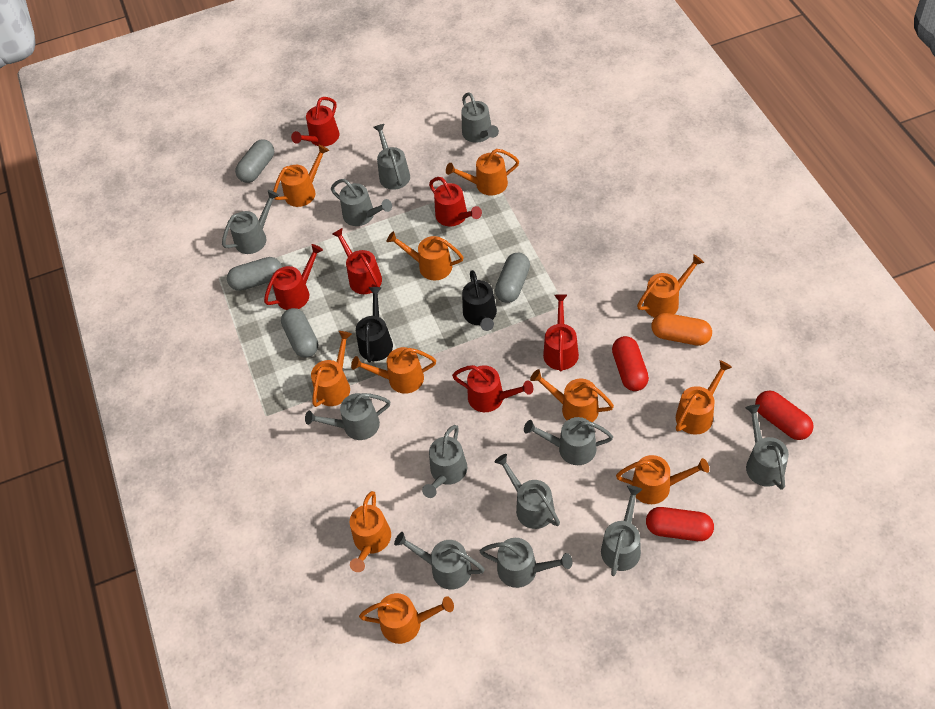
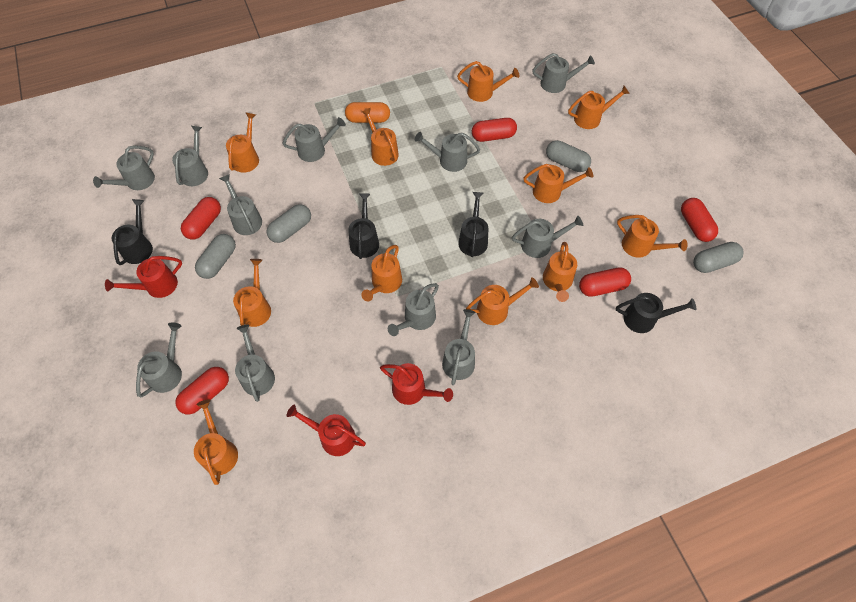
black watering can: [356,287,393,362] [462,270,497,331] = 2 -> [112,199,153,265] [348,193,379,259] [458,192,488,257] [616,293,696,333] = 4
grey watering can: [222,190,279,254] [305,393,390,440] [331,179,392,226] [373,124,410,190] [394,532,485,590] [422,425,467,498] [461,92,499,143] [479,538,572,588] [494,454,560,529] [524,417,613,465] [601,486,642,576] [745,404,789,490] = 12 -> [93,145,155,190] [136,322,182,397] [172,126,208,186] [219,174,262,235] [235,325,275,402] [283,117,346,162] [388,283,439,336] [415,132,480,172] [442,309,476,385] [512,215,583,258] [533,53,595,93] = 11
red capsule: [612,336,649,391] [646,507,714,541] [755,390,814,440] = 3 -> [175,367,229,414] [181,197,221,240] [472,118,517,142] [579,267,631,297] [681,198,718,242] = 5
red watering can: [264,244,323,310] [291,97,339,147] [332,228,382,294] [429,177,482,226] [452,365,533,412] [543,294,579,372] = 6 -> [105,256,182,298] [287,405,366,456] [380,363,453,405] = 3

